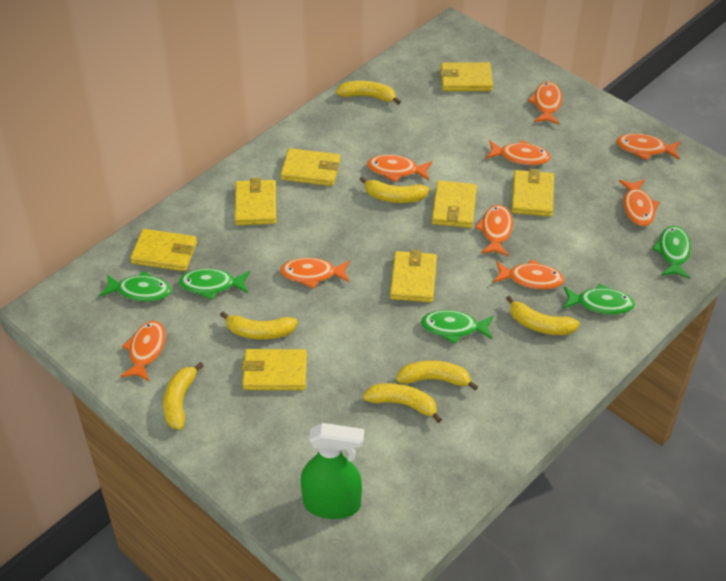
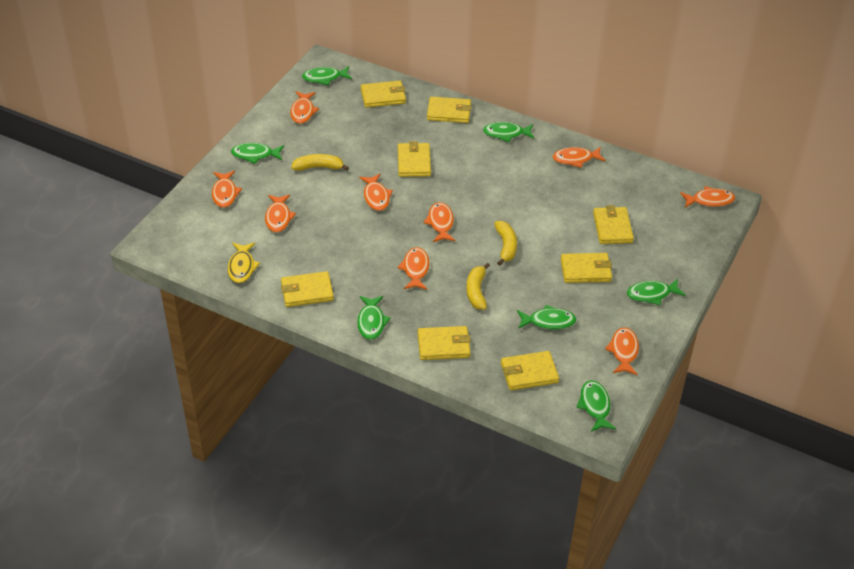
green fish: [99,271,172,302] [179,269,250,300] [421,310,493,344] [563,283,635,315] [652,226,691,279] = 5 -> [231,143,284,164] [302,66,352,85] [357,296,391,340] [483,122,534,142] [517,305,576,330] [576,380,616,432] [627,279,686,305] = 7
green spray bottle: [301,423,364,519] = 1 -> none = 0
yellow banana: [163,362,204,430] [220,312,298,340] [336,81,401,105] [359,176,429,203] [363,383,442,423] [396,361,478,390] [506,296,580,335] = 7 -> [291,154,349,171] [466,263,490,310] [494,221,517,266] = 3
yellow fish: none = 0 -> [228,243,260,283] = 1

